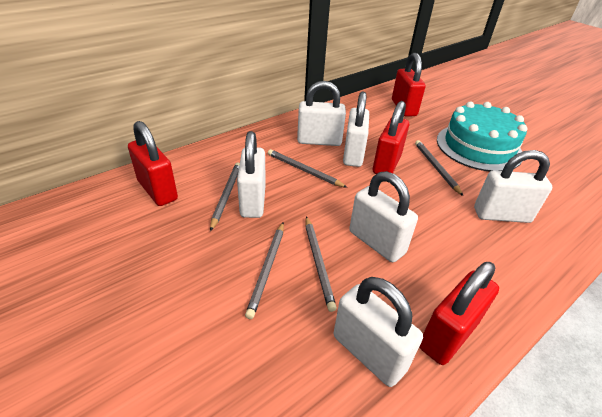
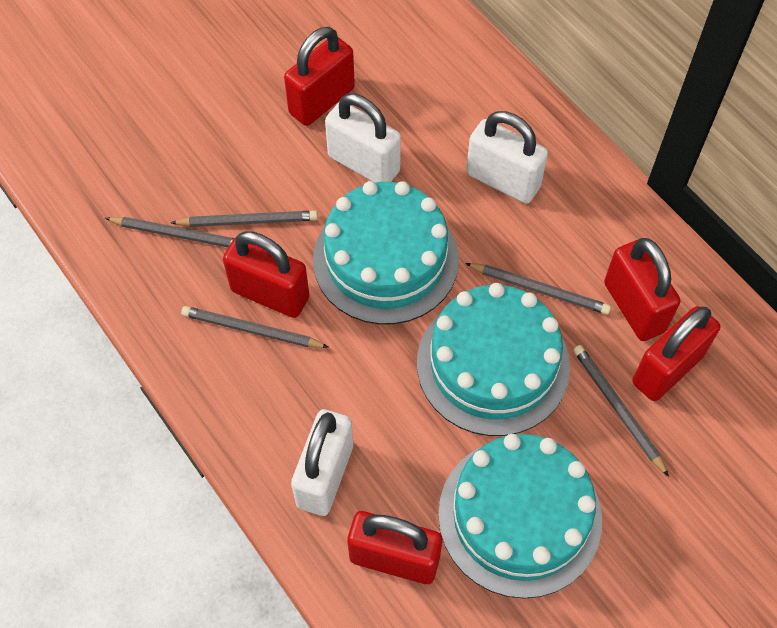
red padlock: [128,121,178,206] [373,101,409,174] [392,53,426,117] [419,262,499,365] = 4 -> [223,231,309,318] [284,27,355,126] [347,511,442,584] [604,238,681,341] [632,306,720,401] = 5
turquoise cake: [437,102,527,171] = 1 -> [313,181,459,324] [417,283,570,436] [438,434,602,599] = 3
white padlock: [237,131,266,218] [297,81,346,146] [334,277,423,387] [343,92,369,167] [349,171,418,262] [474,150,552,223] = 6 -> [291,409,353,516] [325,93,401,183] [466,111,548,204] = 3

